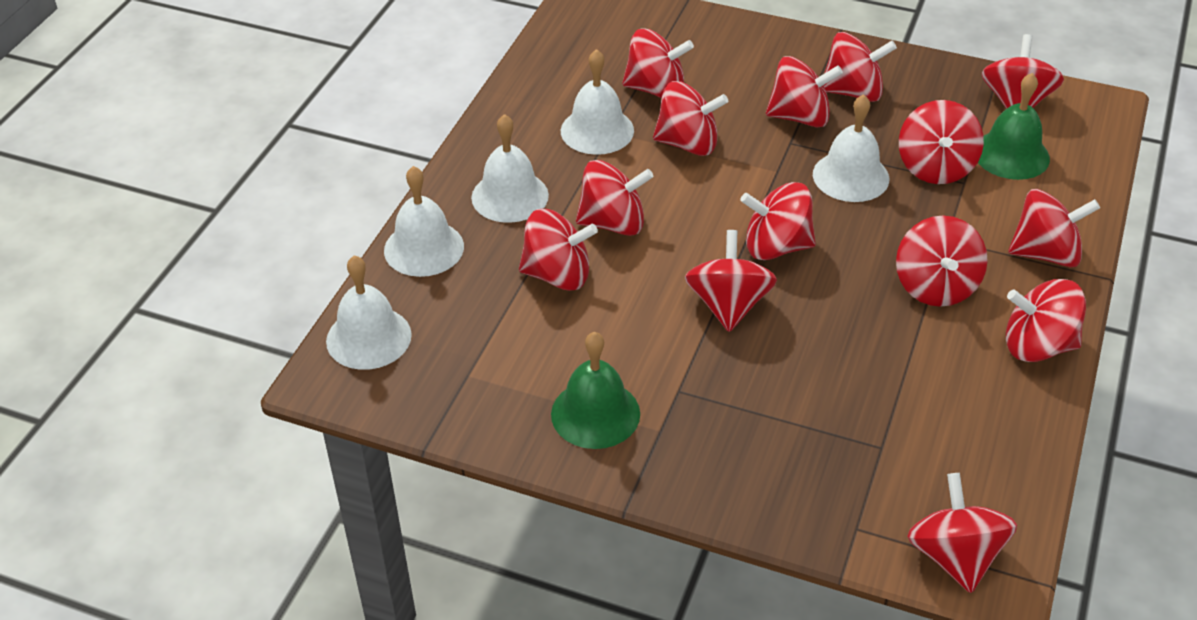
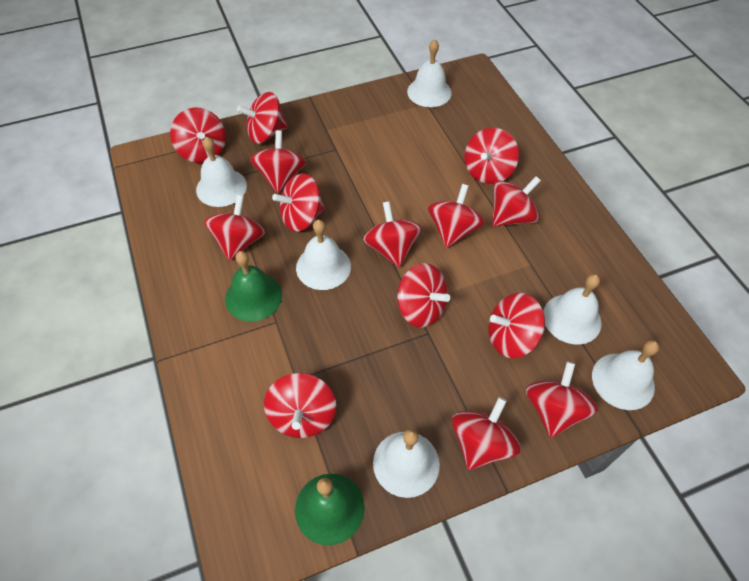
white bell: [326,255,412,370] [384,166,464,277] [471,114,549,223] [561,49,634,155] [813,94,889,202] = 5 -> [196,137,247,207] [296,219,351,290] [373,429,440,498] [407,39,452,107] [543,274,602,345] [592,340,659,410] = 6

